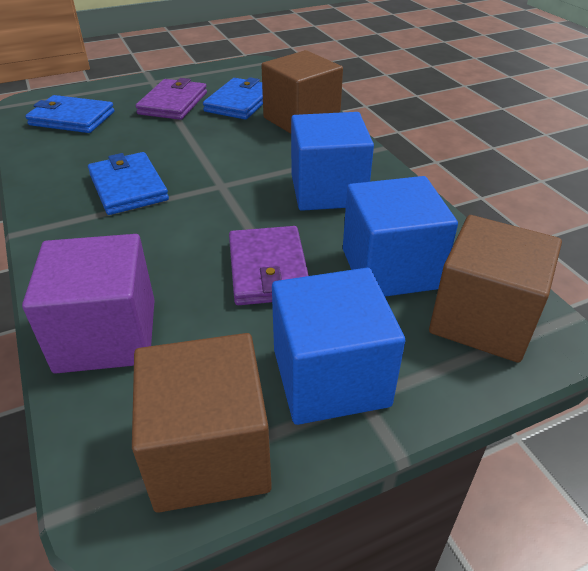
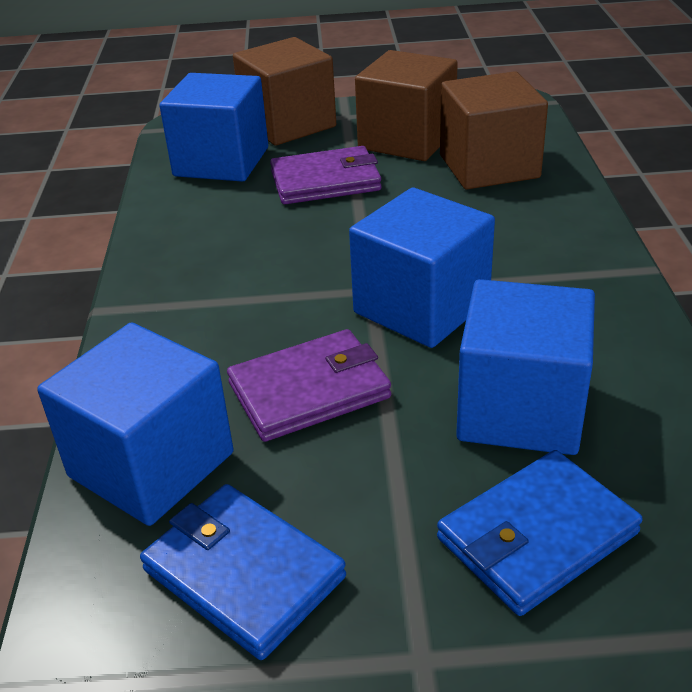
blue cube: [272,268,405,425] [291,112,374,211] [343,176,458,297] = 3 -> [37,322,234,526] [159,73,268,182] [349,187,495,348] [456,279,595,455] = 4
blue wallet: [25,95,115,133] [88,152,169,215] [203,77,263,120] = 3 -> [140,484,346,660] [437,450,643,616] = 2
purple cube: [22,234,155,373] = 1 -> none = 0

